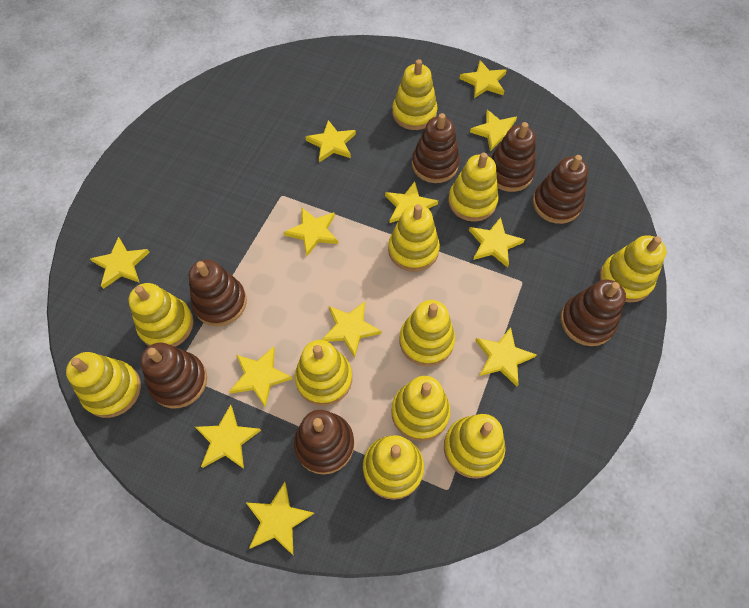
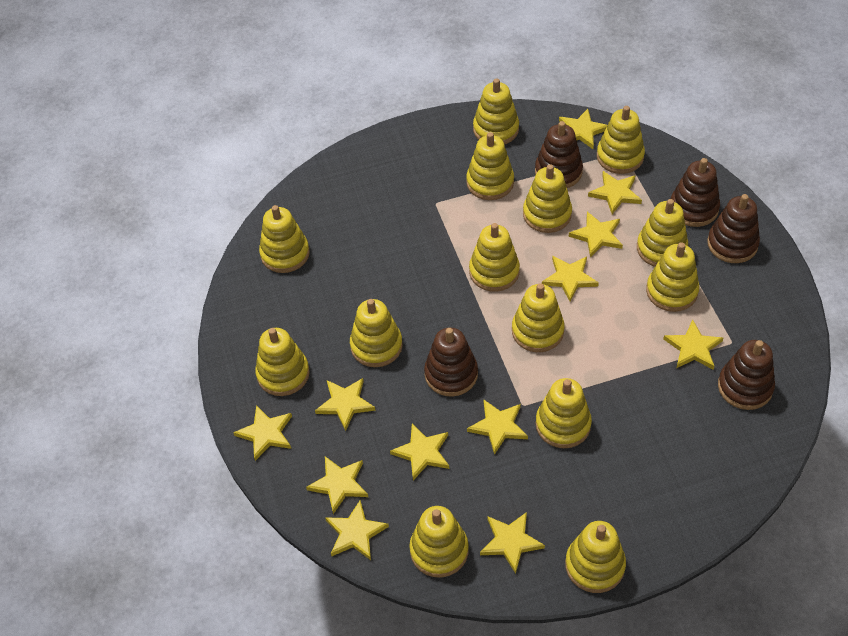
brown stacking toy: [140,342,207,408] [189,259,247,326] [294,410,354,475] [412,113,460,183] [490,122,536,192] [533,155,588,224] [561,279,626,346] = 7 -> [424,327,478,397] [535,121,583,188] [671,158,720,227] [707,194,760,263] [718,340,775,410] = 5
yellow stacking toy: [66,352,141,418] [128,283,194,347] [295,340,352,406] [363,435,424,500] [388,204,440,272] [391,376,450,441] [392,59,438,130] [399,300,455,366] [444,414,505,479] [448,153,498,222] [600,235,667,303] = 11 -> [255,328,310,396] [259,205,310,273] [350,299,403,367] [409,506,469,577] [466,132,514,200] [469,223,520,292] [473,78,519,145] [512,283,565,352] [523,164,572,233] [536,378,592,448] [565,521,626,593] [597,106,645,174] [637,199,688,267] [646,242,699,312] = 14

